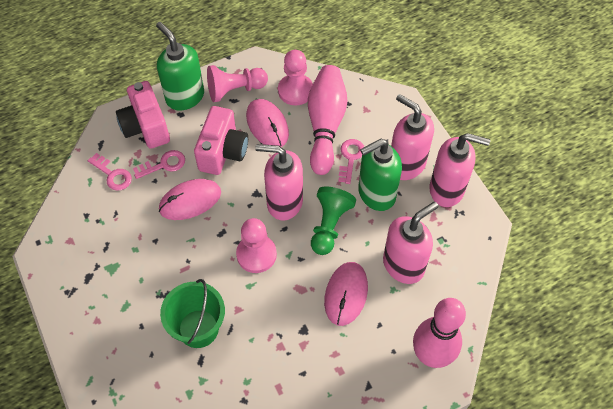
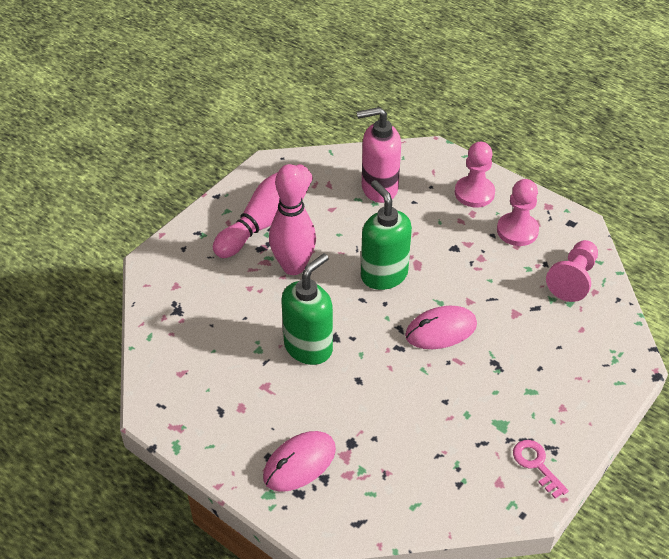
green bucket: [160,279,225,348] = 1 -> none = 0
green pawn: [311,186,356,255] = 1 -> none = 0
pink camera: [116,81,170,149] [194,106,248,175] = 2 -> none = 0
pink key: [88,153,132,190] [133,150,185,179] [338,139,364,184] = 3 -> [513,440,569,499] = 1
pink mouse: [159,179,221,220] [246,99,289,147] [324,262,368,326] = 3 -> [263,431,336,492] [405,306,477,349] = 2
pink soap dispenser: [255,144,303,221] [383,202,439,284] [391,94,434,180] [429,133,490,207] = 4 -> [357,107,401,203] = 1

